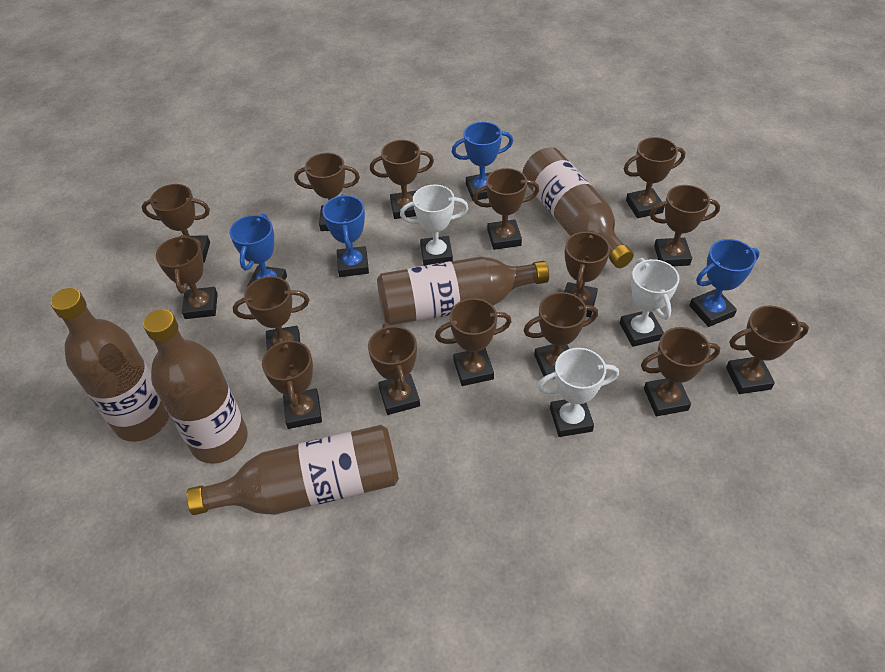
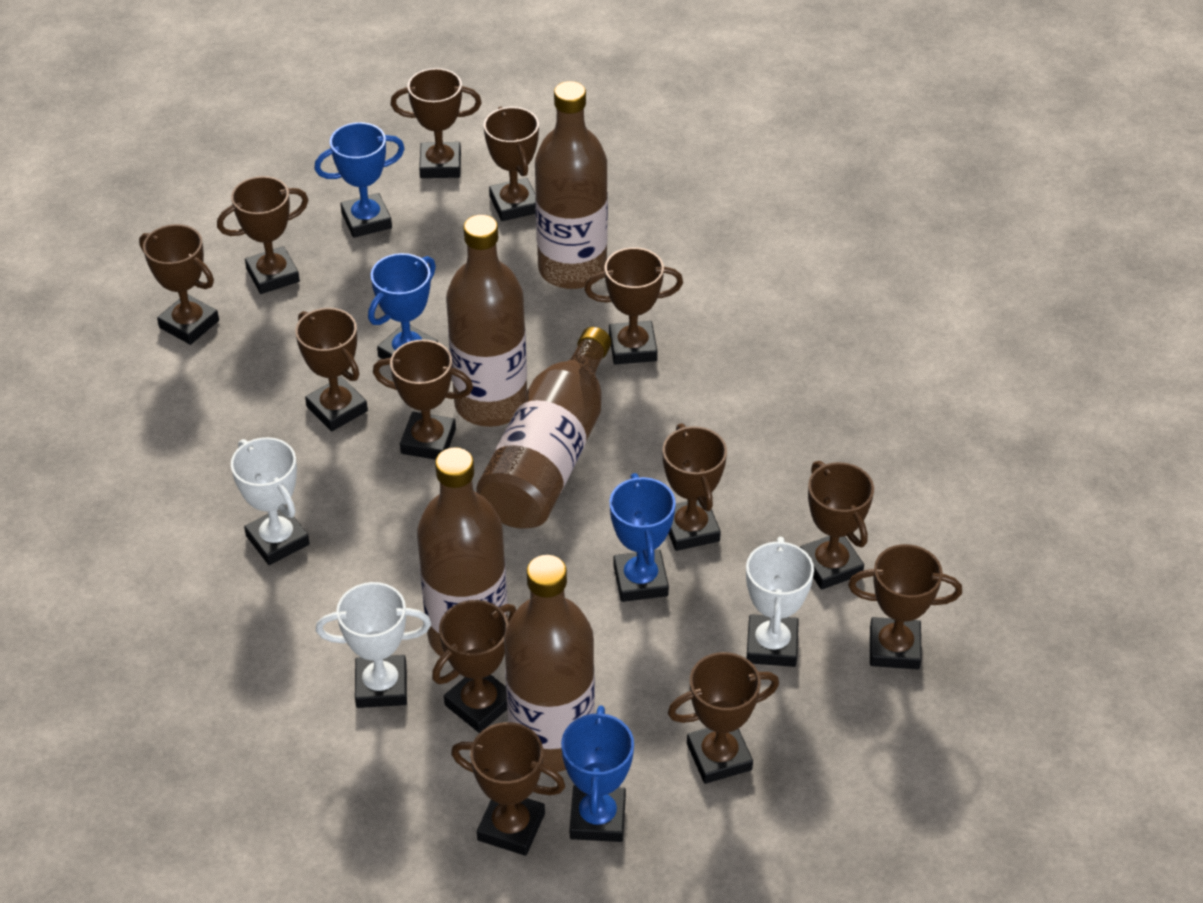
brown trophy: [142,184,210,263] [156,235,218,319] [233,276,309,350] [262,337,322,429] [294,153,360,231] [368,324,420,415] [370,140,434,219] [435,298,512,386] [473,168,539,250] [523,292,598,379] [564,230,610,317] [624,137,685,218] [641,327,720,416] [649,185,720,266] [726,306,809,394] = 15 -> [139,224,219,345] [217,176,308,294] [295,308,368,431] [373,339,473,460] [391,68,482,178] [432,600,516,733] [451,722,565,856] [484,107,539,221] [584,247,683,364] [663,423,727,551] [668,652,779,784] [800,461,874,590] [848,544,962,669] = 13

